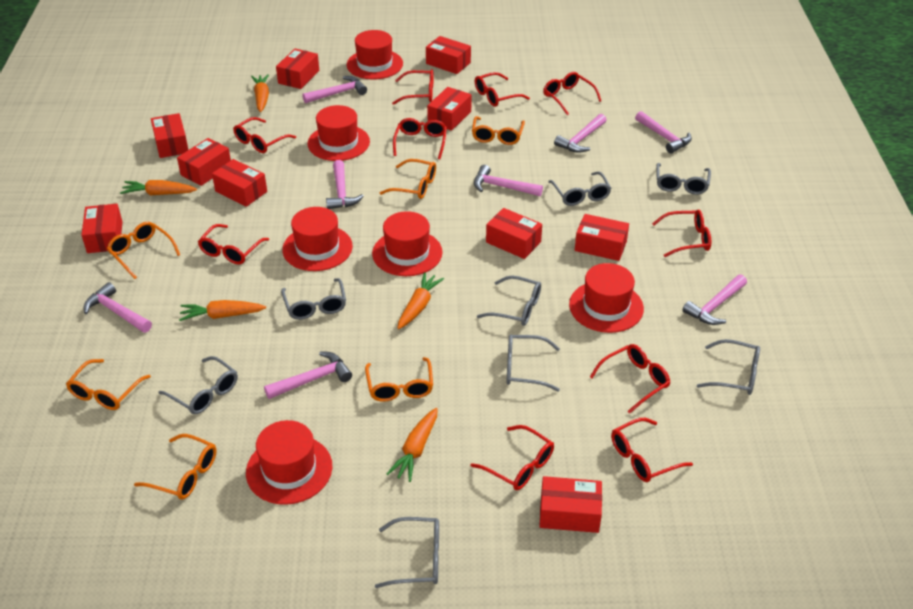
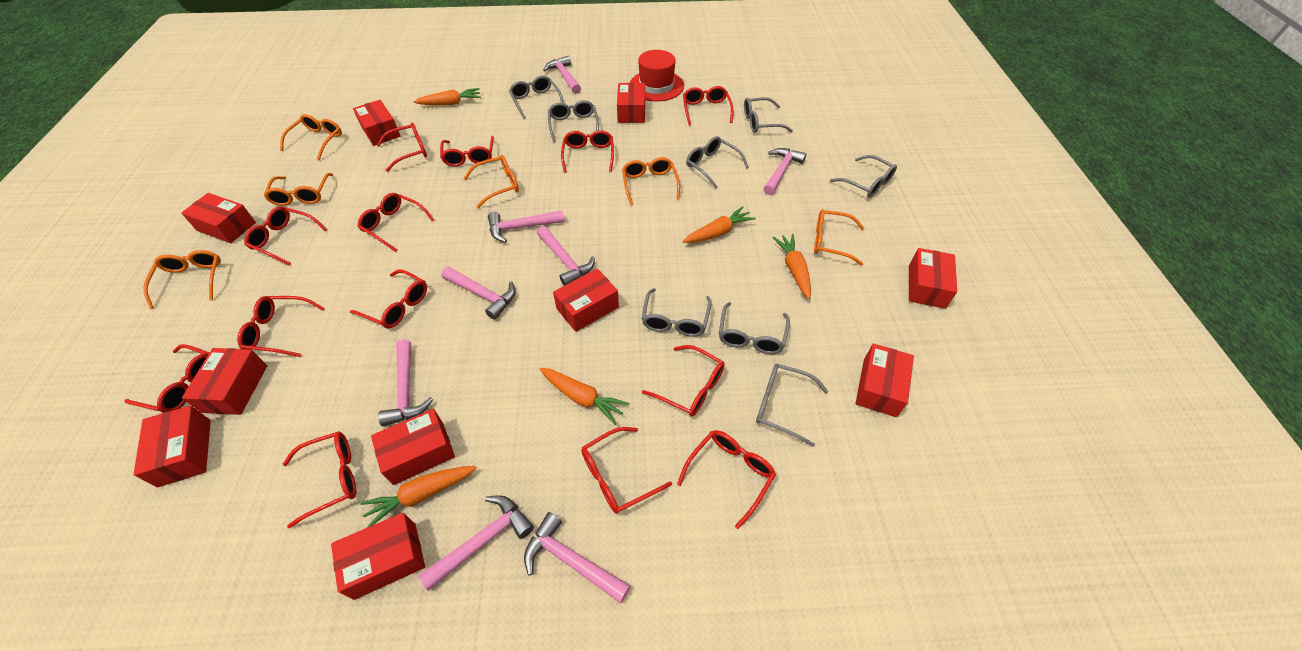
red glasses: [198,224,269,265] [233,117,296,153] [392,69,434,105] [393,118,447,159] [471,425,554,490] [475,72,530,107] [543,72,601,115] [590,344,670,414] [611,418,693,482] [652,210,711,257] = 10 -> [124,344,210,413] [237,296,325,357] [244,207,327,266] [283,431,356,528] [350,270,427,329] [357,193,434,252] [377,123,427,172] [440,136,494,167] [561,130,614,173] [581,427,672,514] [642,345,725,416] [677,430,776,529] [683,86,734,126] = 13
red hat: [246,420,333,505] [282,207,353,271] [308,105,370,161] [347,30,403,79] [372,211,443,276] [569,263,644,333] = 6 -> [630,50,684,102] = 1

